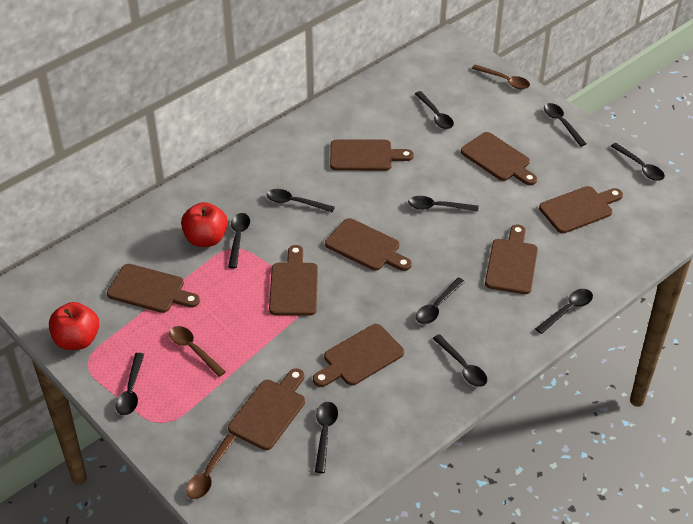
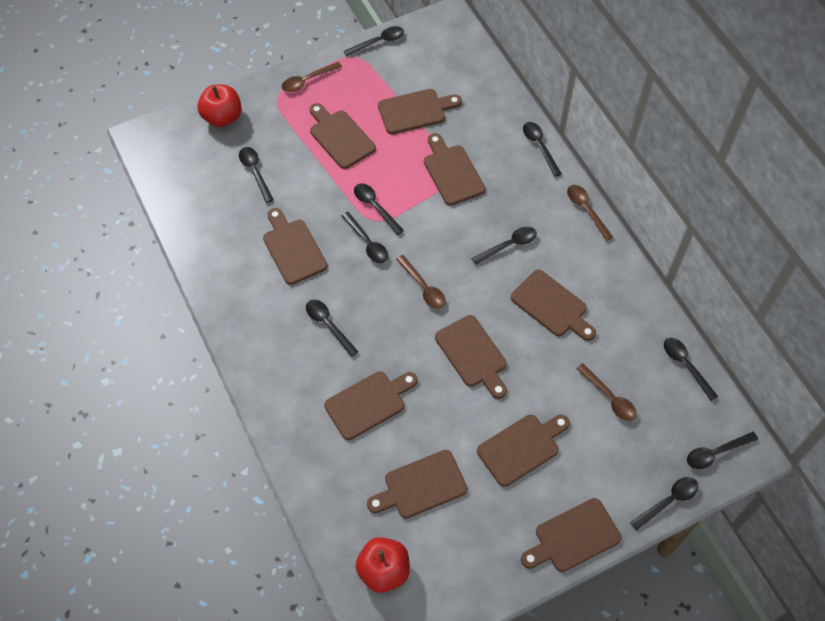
black spoon: [116,353,144,415] [228,213,250,269] [267,189,335,213] [315,402,338,473] [408,196,478,212] [415,91,454,129] [416,278,465,324] [432,334,487,387] [535,289,593,334] [544,103,587,147] [611,143,665,181] = 11 -> [239,147,274,203] [306,300,358,357] [342,212,388,263] [344,26,404,56] [354,183,404,235] [471,227,537,265] [523,122,562,177] [630,477,698,530] [664,338,718,401] [687,432,758,469] = 10
brown cutting board: [107,264,200,313] [228,368,305,450] [269,245,318,316] [313,324,404,387] [325,218,412,271] [330,139,414,171] [461,132,537,185] [485,225,538,294] [539,186,623,233] = 9 -> [263,208,327,285] [309,103,376,169] [324,371,418,440] [367,450,467,519] [378,89,462,134] [424,133,485,206] [435,315,507,399] [477,415,570,487] [511,270,596,341] [521,498,621,572] = 10
brown spoon: [169,326,226,377] [186,434,236,499] [472,65,530,89] = 3 -> [282,62,342,92] [396,255,446,309] [567,185,613,241] [576,363,637,421] = 4

